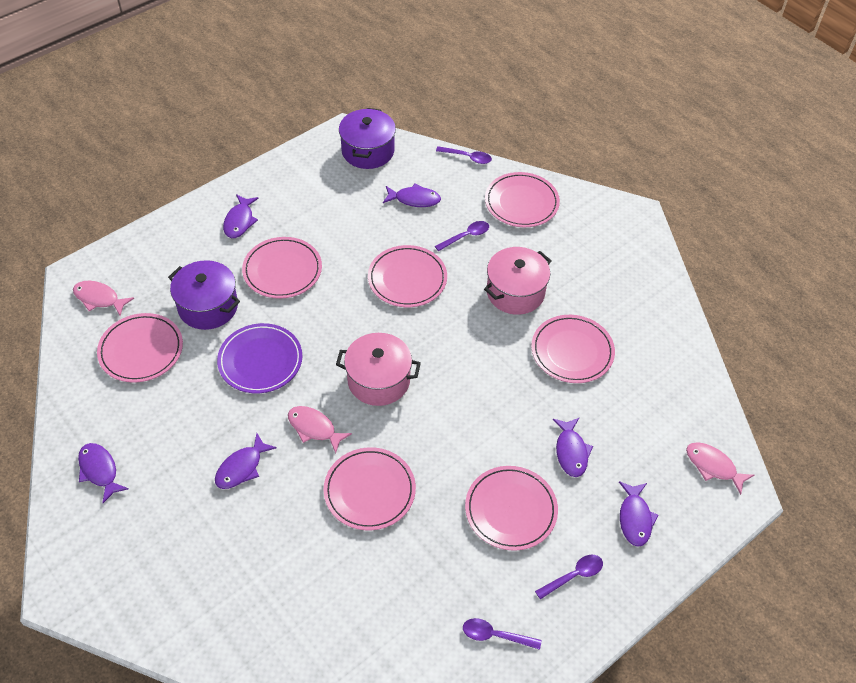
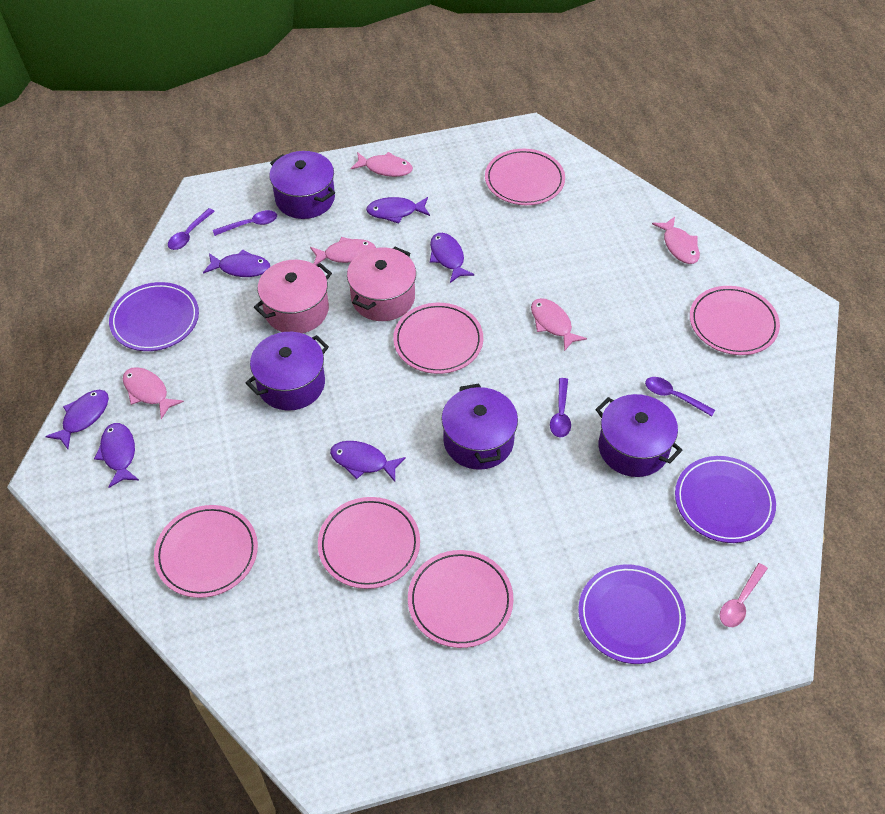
pink fish: [73,281,134,316] [288,406,352,454] [686,442,754,495] = 3 -> [123,367,184,419] [310,237,376,265] [350,152,413,177] [531,298,587,351] [652,217,700,264] = 5
pink plate: [97,313,183,383] [242,237,322,299] [324,447,416,530] [368,245,447,307] [465,466,558,551] [485,172,560,227] [531,315,615,383] = 7 -> [154,505,258,598] [318,497,420,589] [393,303,483,374] [408,550,514,648] [485,149,565,205] [690,286,780,355] = 6
pink spoon: none = 0 -> [720,563,768,627] = 1
purple plate: [217,323,302,393] = 1 -> [109,282,199,351] [578,564,686,664] [675,456,776,543] = 3
purple pot: [168,260,240,330] [339,108,396,169] = 2 -> [246,332,329,411] [269,151,335,219] [441,384,518,470] [595,394,683,477] = 4

